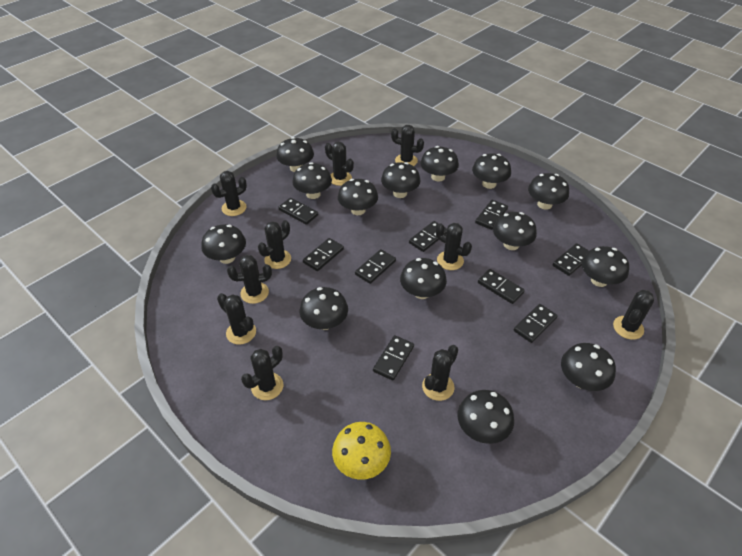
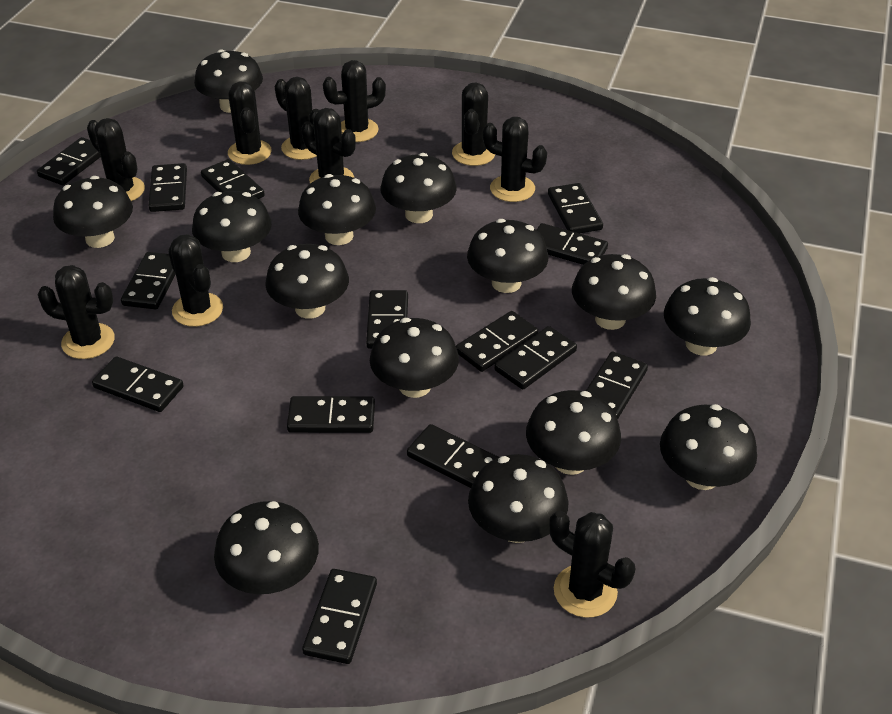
black domino: [278,198,318,225] [303,238,344,271] [355,249,396,284] [373,335,414,381] [409,221,447,252] [475,200,508,230] [478,269,525,304] [514,304,558,343] [553,243,589,276] = 9 -> [37,137,101,185] [92,356,184,412] [121,252,176,309] [149,163,187,212] [201,159,265,199] [287,396,375,433] [302,569,377,664] [366,290,408,349] [407,424,499,488] [456,311,538,372] [494,326,577,390] [537,223,608,265] [548,183,603,233] [586,352,648,420] = 14
yellow mushroom: [332,422,391,480] = 1 -> none = 0

